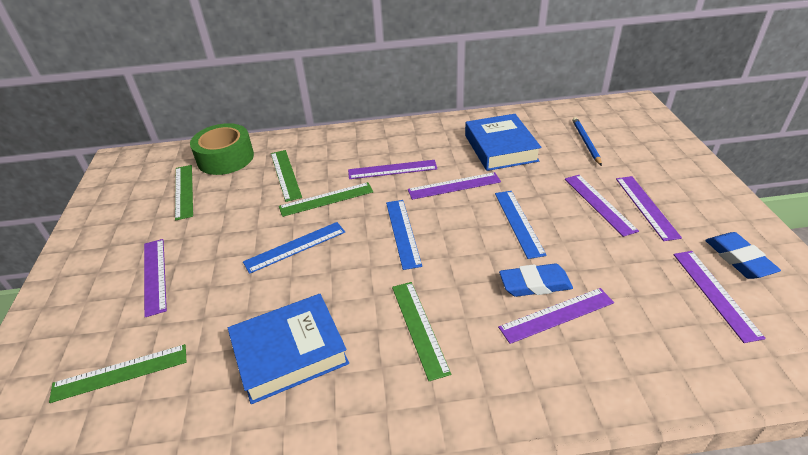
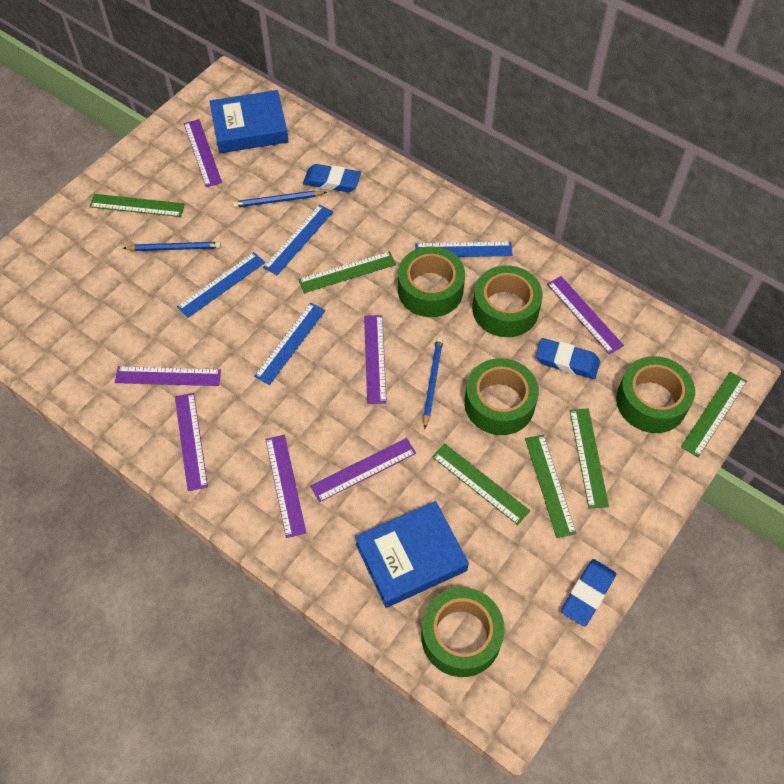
blue eraser: [499,264,573,297] [705,232,781,279] = 2 -> [303,164,361,192] [536,338,600,379] [561,559,616,626] = 3
blue pencil: [572,117,602,166] = 1 -> [123,242,221,251] [233,191,327,208] [423,337,443,429] = 3
blue ruler: [243,222,345,274] [386,200,422,270] [495,191,547,259] = 3 -> [177,252,265,318] [254,302,326,385] [263,204,333,275] [415,241,512,257] = 4
green ruler: [49,344,186,403] [175,165,193,221] [271,150,302,202] [279,182,373,217] [392,282,451,381] = 5 -> [89,194,185,217] [298,251,396,293] [432,444,530,525] [525,435,577,538] [570,408,609,509] [681,372,747,457] = 6
green tape: [190,123,254,175] = 1 -> [398,246,465,317] [421,587,505,677] [464,358,539,435] [472,265,543,337] [616,356,695,433] = 5

